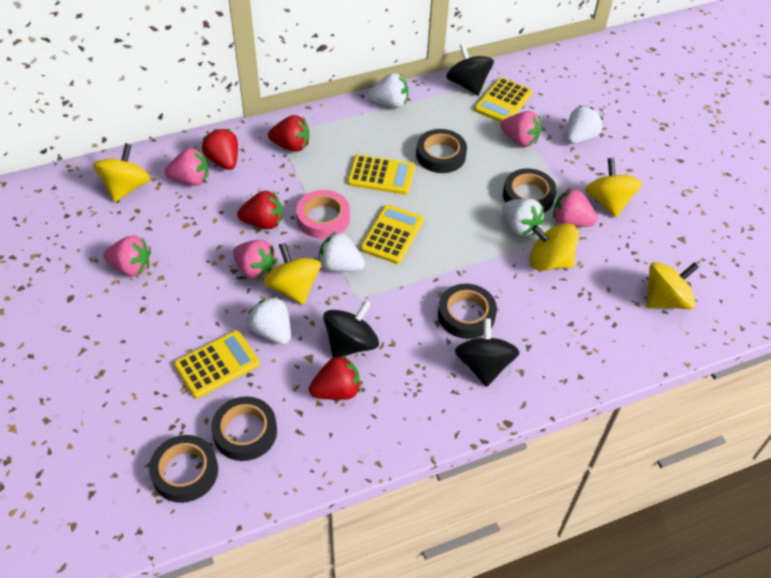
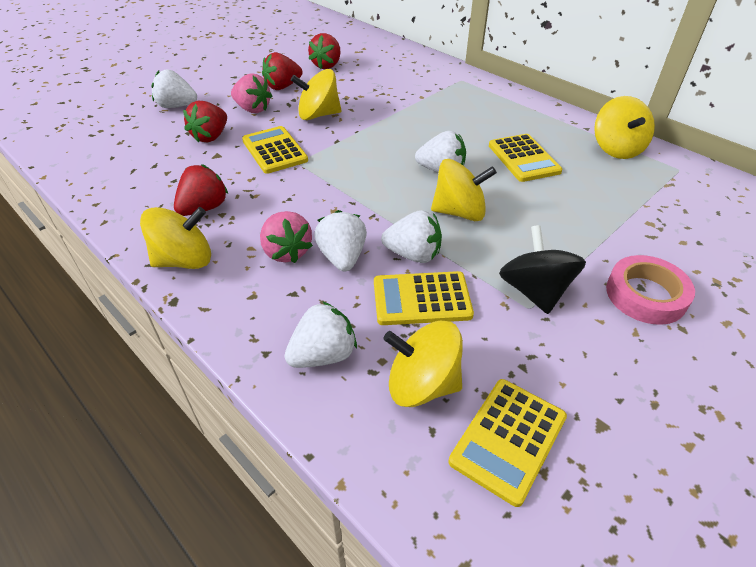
black spinning top: [323,300,379,358] [446,43,494,96] [455,318,520,387] = 3 -> [499,225,586,314] = 1
black tape: [149,435,218,503] [211,396,277,461] [416,129,467,173] [438,284,497,339] [503,168,557,213] = 5 -> none = 0
pink strawberry: [103,236,151,276] [164,148,208,186] [233,240,278,280] [500,111,541,147] [553,188,598,227] = 5 -> [231,73,272,113] [260,211,313,263] = 2

